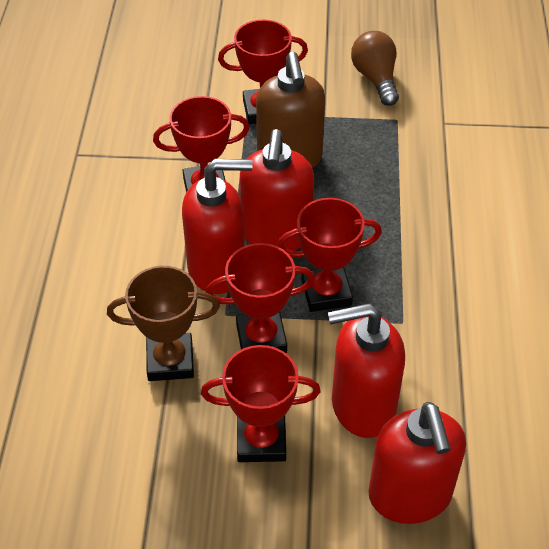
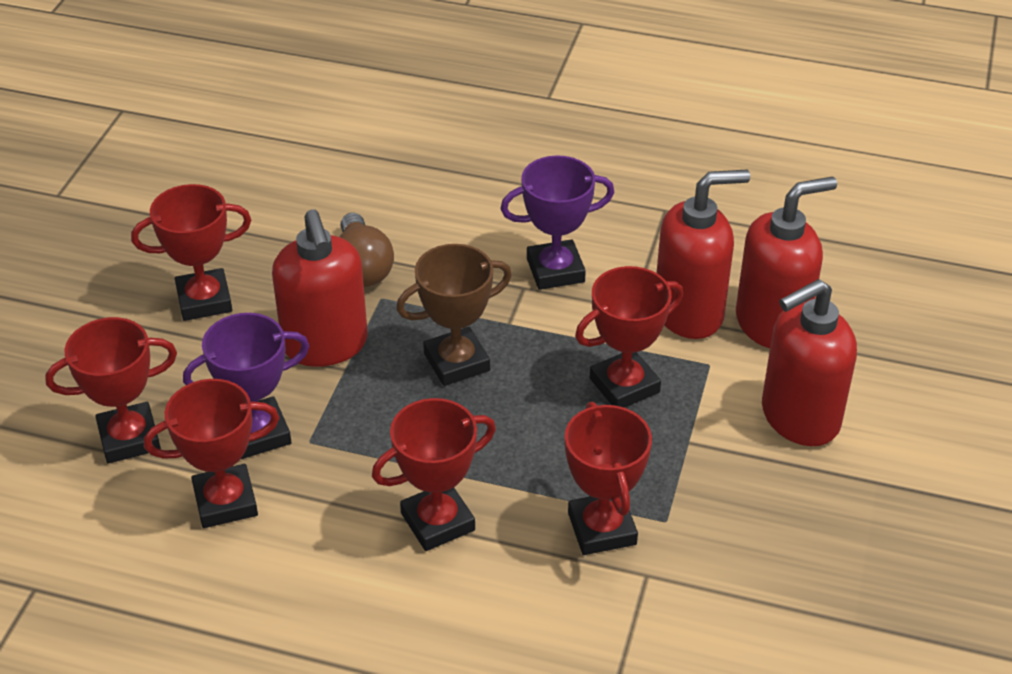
brown soap dispenser: [256,52,325,168] = 1 -> none = 0
purple trophy: none = 0 -> [183,313,309,459] [500,155,614,290] = 2
red trophy: [153,96,250,192] [201,345,321,462] [206,243,315,353] [218,20,308,124] [277,198,382,312] = 5 -> [45,317,177,463] [131,184,251,321] [144,379,279,528] [372,398,496,551] [565,402,652,555] [575,266,683,408] = 6

